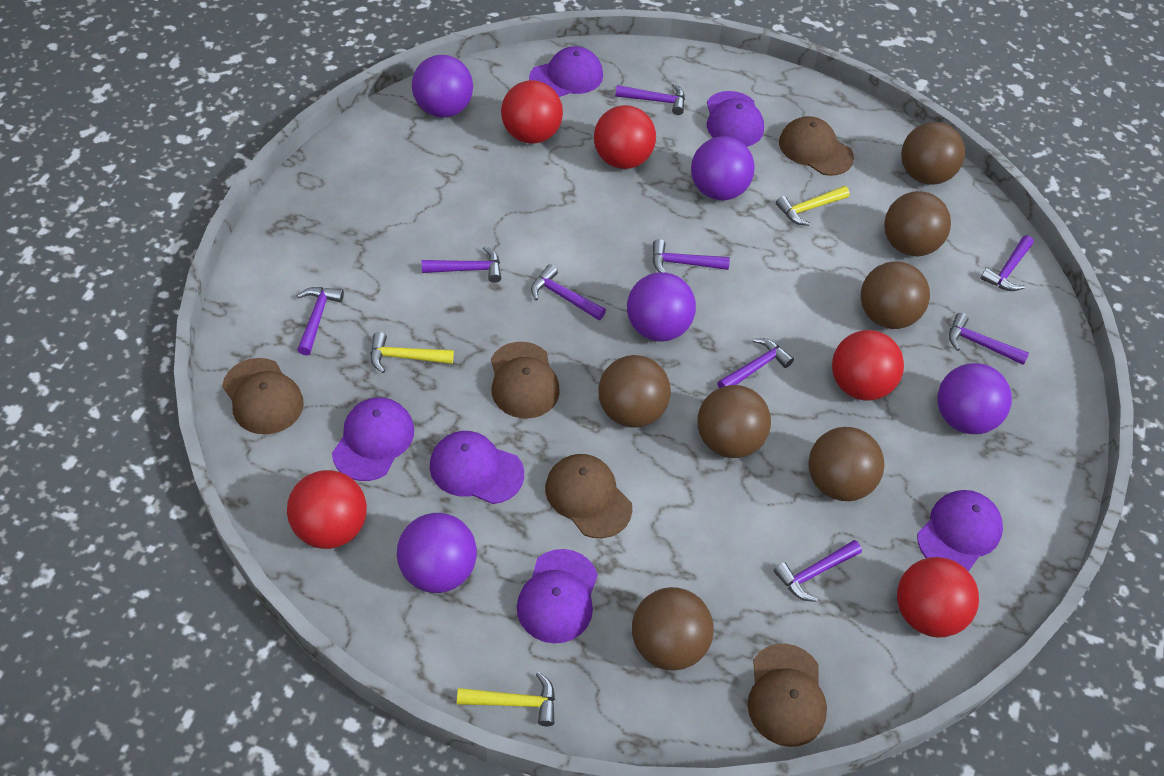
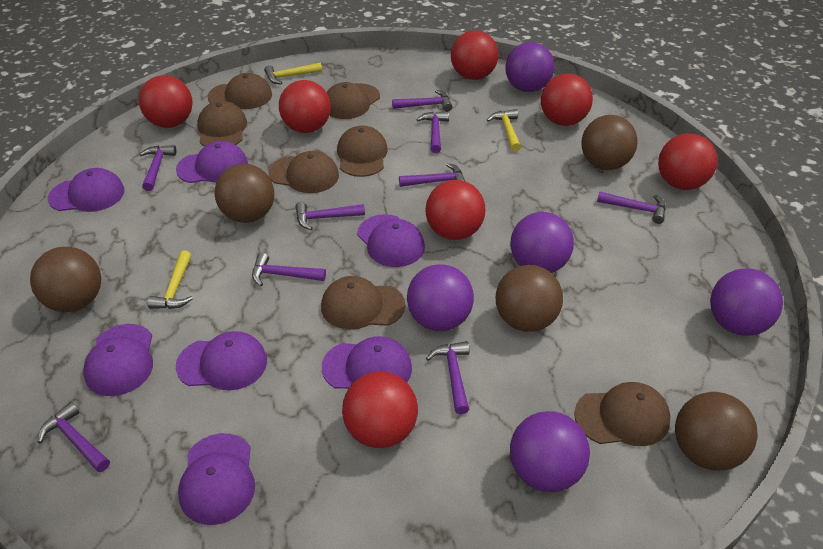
brown ball: [598,355,671,428] [632,587,714,671] [698,385,771,458] [808,427,885,501] [861,261,930,329] [884,191,951,256] [901,122,965,185] = 7 -> [30,247,101,312] [214,164,274,223] [496,265,563,332] [581,115,638,170] [675,392,758,471] = 5
brown cap: [222,358,304,435] [491,342,560,418] [545,454,632,538] [748,643,827,747] [779,116,854,176] = 5 -> [197,101,247,146] [208,73,272,109] [269,151,339,193] [321,276,405,330] [327,82,380,119] [337,125,388,177] [574,382,671,446] = 7
purple cap: [332,397,414,481] [430,431,524,504] [517,549,598,643] [529,46,603,97] [707,91,764,147] [917,490,1003,572] = 6 -> [48,168,125,212] [83,324,153,396] [176,141,248,183] [176,331,267,391] [178,433,255,525] [322,336,412,389] [357,214,425,267] = 7
red ball: [287,470,367,549] [501,80,563,144] [594,105,656,169] [832,330,904,400] [897,557,979,638] = 5 -> [139,75,193,128] [279,80,331,133] [342,371,418,448] [425,180,485,240] [451,30,499,80] [541,73,593,126] [658,133,717,190] = 7

